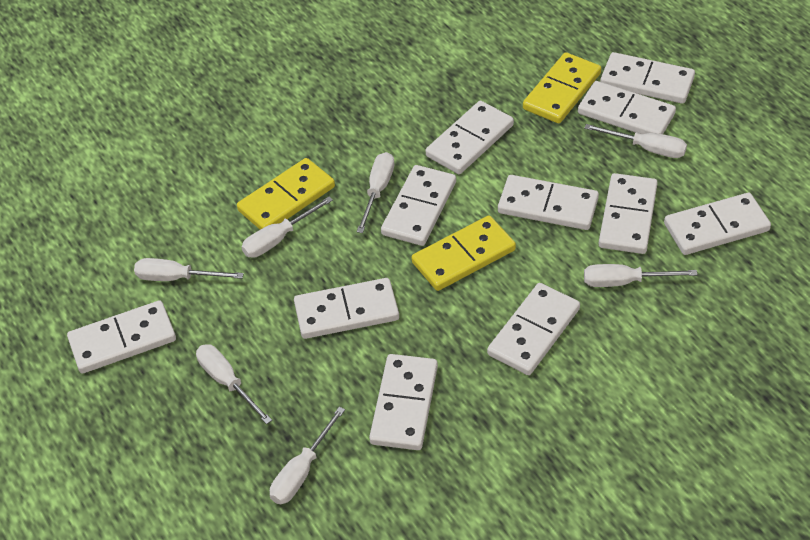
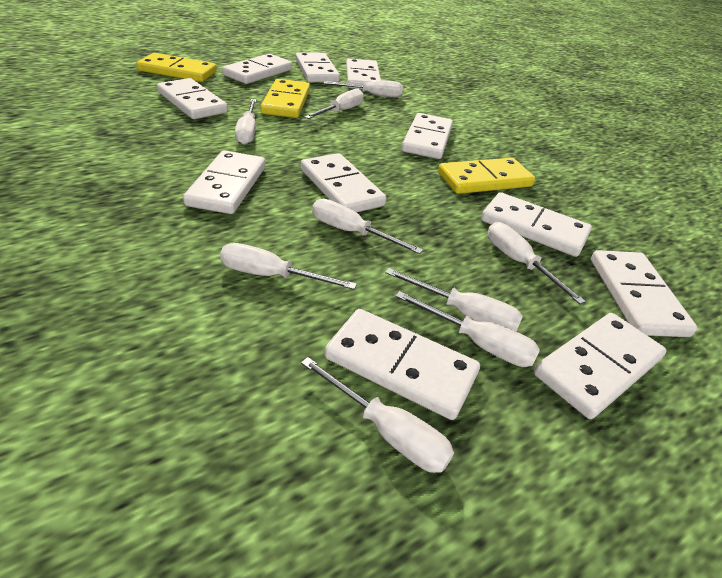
white screwdriver: [134,258,244,281] [196,344,272,424] [242,197,333,258] [270,407,345,504] [356,152,395,233] [584,124,687,158] [584,264,697,287] = 7 -> [220,243,357,290] [235,99,256,145] [301,357,454,473] [305,89,364,119] [312,199,423,254] [324,80,403,98] [385,268,523,331] [395,291,540,367] [487,222,586,304] = 9

